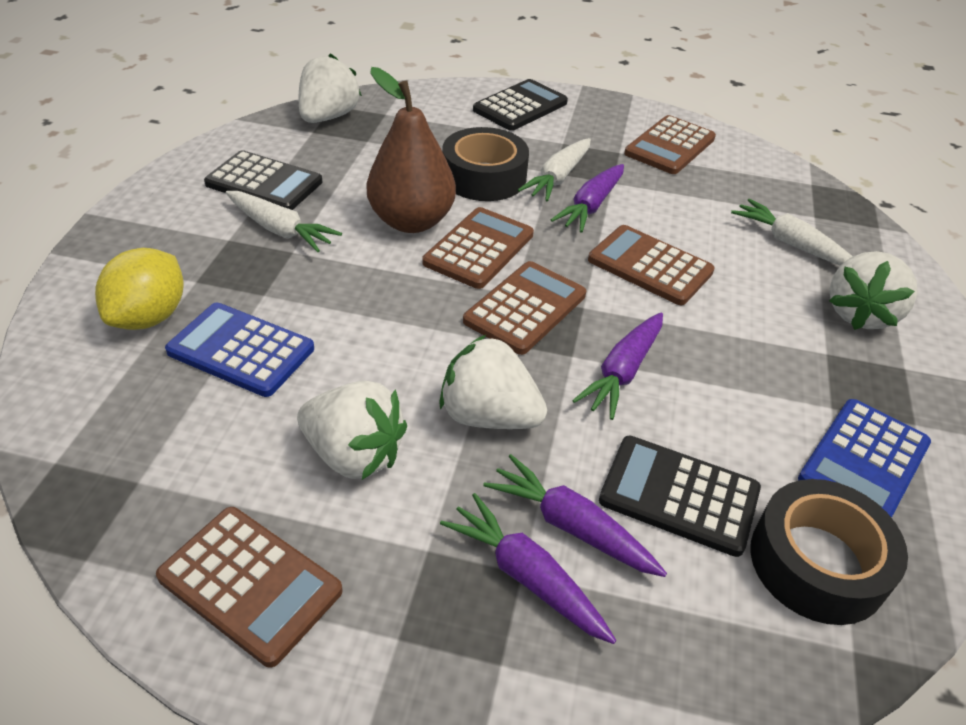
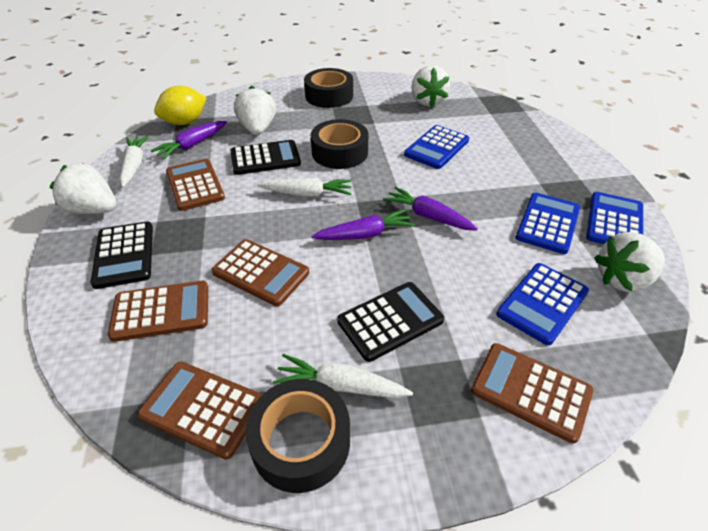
black tape: [442,127,529,201] [750,479,908,625] = 2 -> [245,379,350,493] [304,68,353,108] [311,119,369,169] = 3
blue calculator: [165,303,314,397] [798,399,931,518] = 2 -> [404,125,469,169] [496,263,589,345] [516,193,580,254] [586,192,643,244] = 4
brown pear: [367,67,456,233] = 1 -> none = 0
purple carrot: [440,493,616,644] [483,454,667,577] [551,164,624,233] [572,313,663,420] = 4 -> [150,121,227,160] [311,209,415,240] [383,186,478,231] = 3

